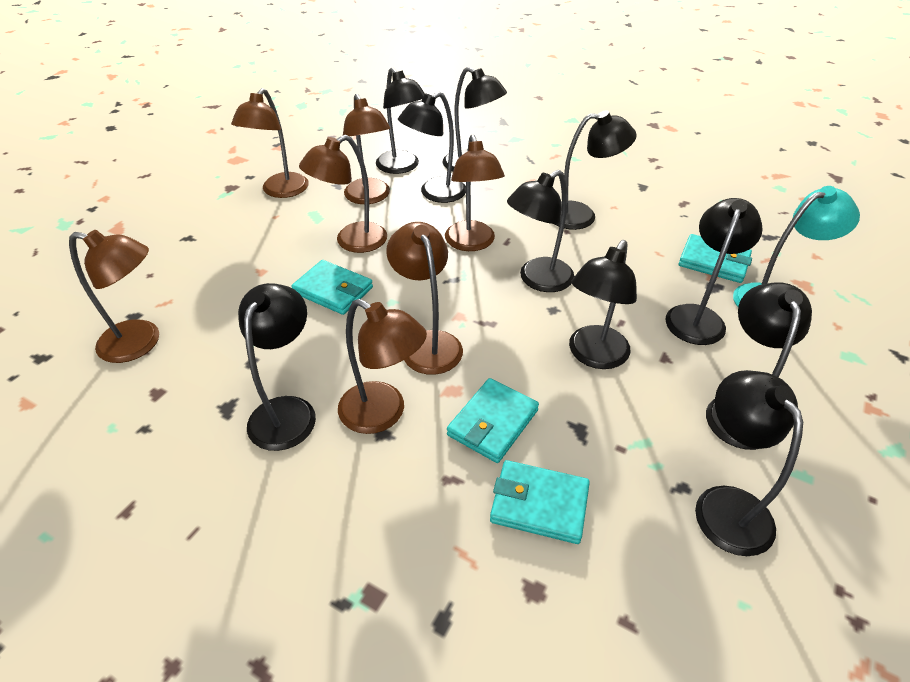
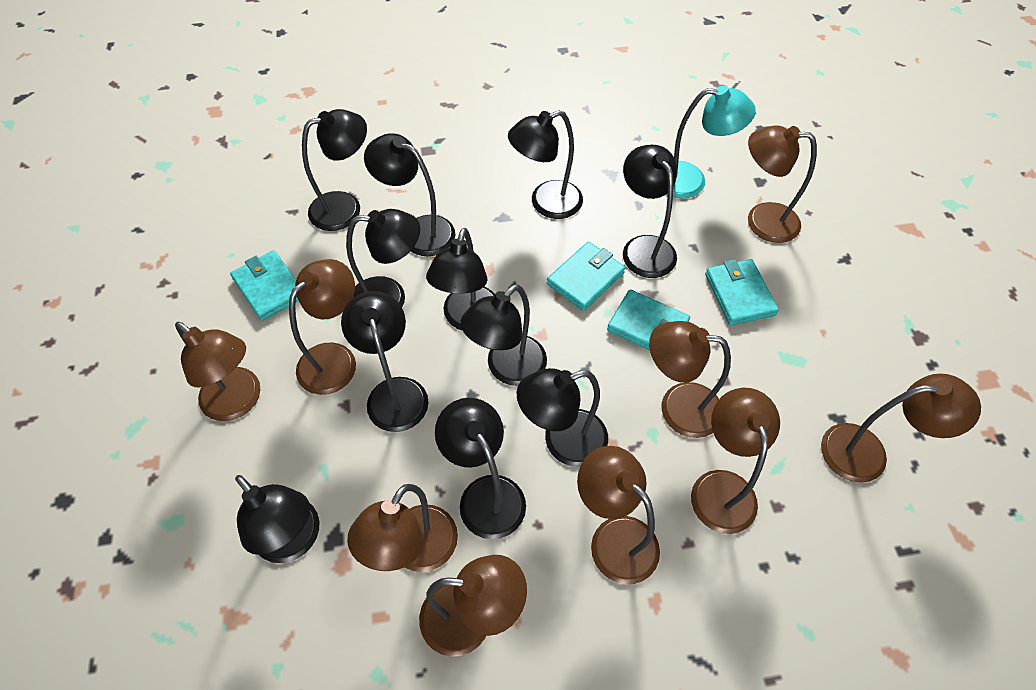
black lamp: [238,283,316,451] [376,67,425,174] [398,92,466,203] [443,67,507,172] [507,170,574,292] [555,111,637,230] [569,240,637,369] [665,198,763,345] [695,370,803,556] [706,282,812,450] = 10 -> [235,475,319,563] [302,109,367,231] [341,291,429,432] [346,209,420,307] [364,133,455,256] [426,228,495,331] [435,398,526,539] [461,284,547,386] [508,110,583,219] [517,368,608,467] [623,145,677,278] = 11
brown lamp: [69,230,159,363] [231,88,309,198] [299,135,387,253] [338,299,427,434] [343,93,391,204] [386,222,463,375] [445,134,505,251] = 7 -> [175,322,260,421] [289,259,356,395] [347,484,458,572] [419,555,527,657] [577,446,660,584] [649,321,731,438] [691,388,780,534] [748,125,817,243] [821,374,981,483] = 9

